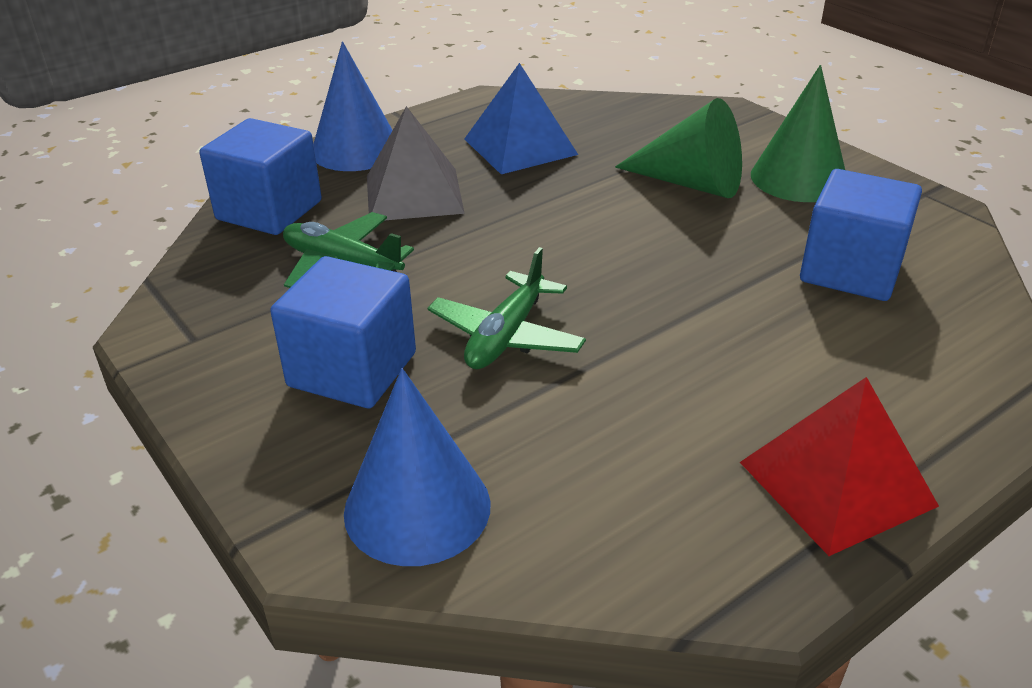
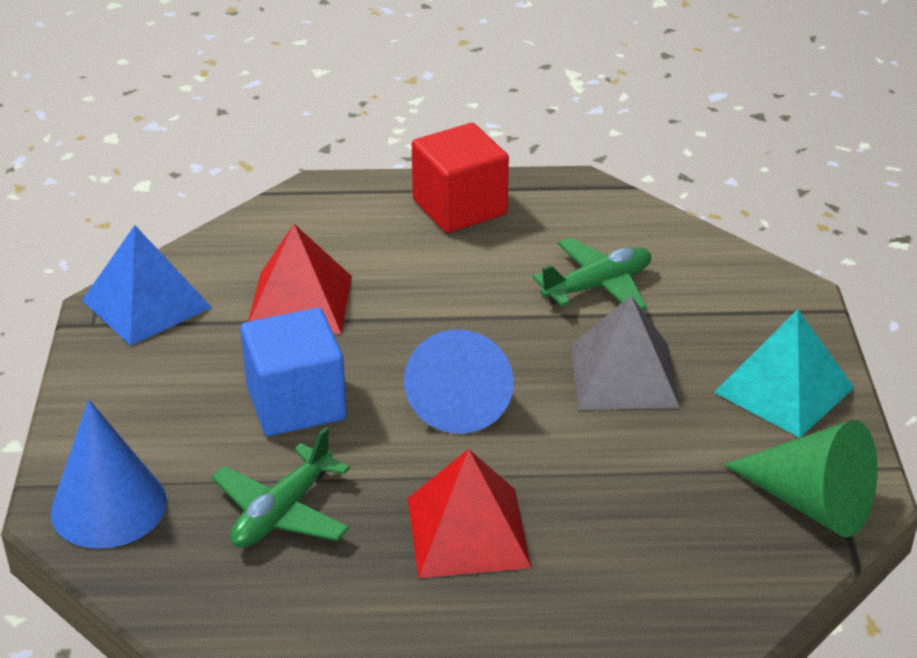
blue cube: [199,118,322,235] [270,256,416,408] [800,169,922,301] = 3 -> [240,308,347,436] = 1
green cone: [615,98,742,198] [751,65,845,202] = 2 -> [724,420,878,537] = 1
red cube: none = 0 -> [412,123,509,233] = 1
red pyramid: [740,377,939,556] = 1 -> [248,224,352,334] [408,449,532,578] = 2
turquoise pyramid: none = 0 -> [714,309,854,438] = 1

